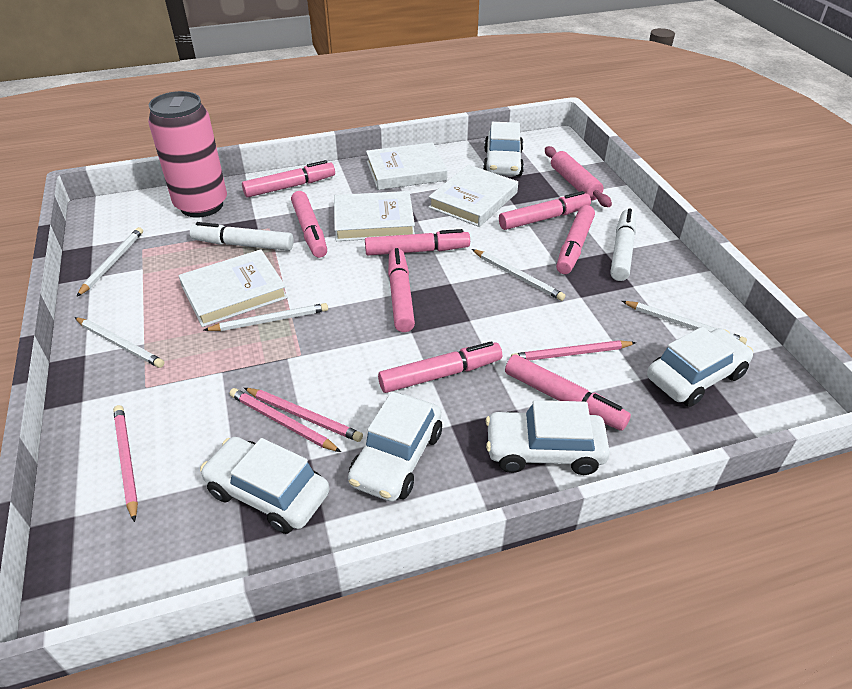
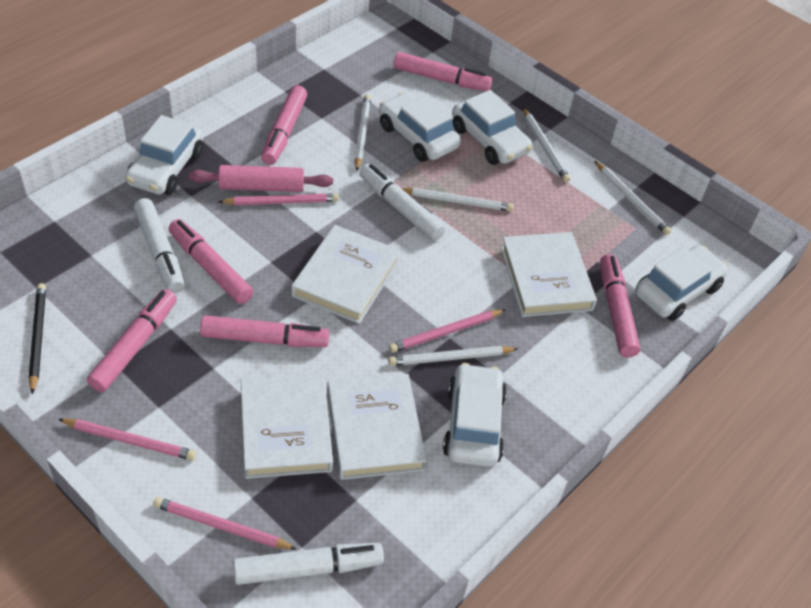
black pencil: none = 0 -> [29,283,46,394] = 1
pink can: [148,91,227,218] = 1 -> none = 0
pink marker: [242,160,335,198] [291,191,327,258] [365,229,470,256] [378,341,502,393] [388,248,415,332] [499,191,591,230] [505,354,631,431] [556,205,595,274] = 8 -> [87,289,177,392] [169,219,253,304] [200,315,329,347] [261,85,307,165] [394,52,492,91] [600,254,640,358] = 6
white marker: [190,222,294,251] [610,208,636,281] = 2 -> [134,198,185,293] [233,543,384,585] [360,164,445,241] = 3

